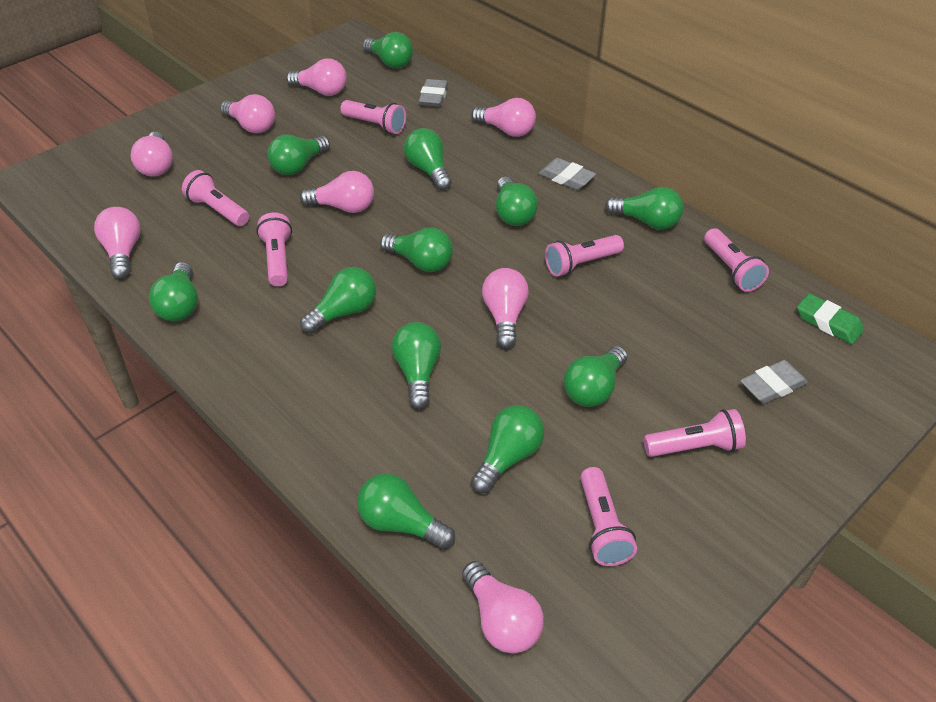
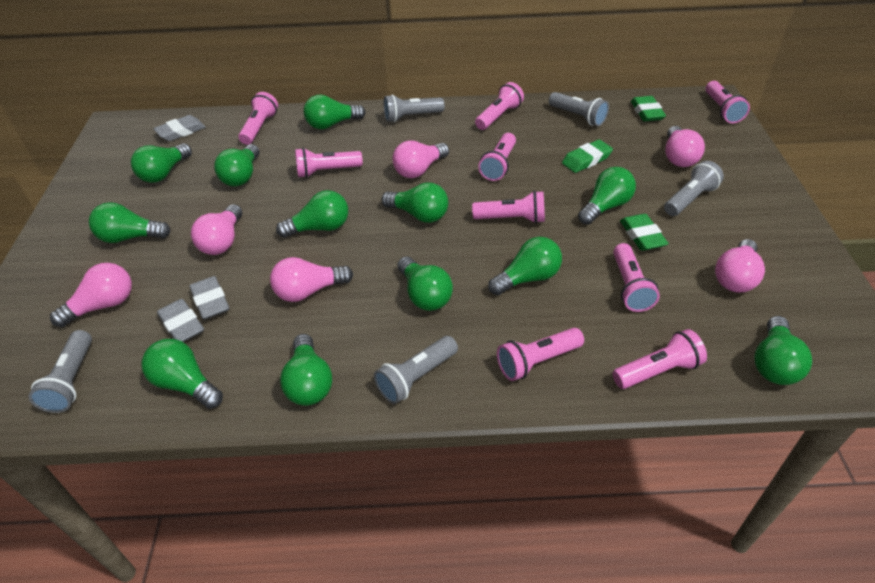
green eraser: [797,293,864,344] = 1 -> [562,139,613,173] [620,214,669,251] [631,96,666,121] = 3
grey flashlight: none = 0 -> [28,330,92,413] [374,336,458,404] [384,94,445,122] [549,92,609,126] [664,161,724,216] = 5
pink flashlight: [182,170,249,226] [256,212,292,286] [340,100,406,134] [545,235,624,277] [580,467,637,566] [644,409,746,457] [704,228,769,292] = 7 -> [238,92,278,145] [295,148,363,178] [472,191,545,223] [475,82,524,130] [478,133,516,181] [497,328,584,381] [613,243,660,312] [613,329,707,389] [705,81,750,123] = 9
pink light bulb: [94,207,141,279] [131,132,173,176] [220,94,275,133] [286,59,347,96] [300,171,374,213] [462,561,544,654] [471,98,536,137] [482,268,529,349] = 8 -> [50,263,132,327] [191,204,242,255] [270,257,353,302] [393,140,449,178] [665,126,705,167] [715,239,765,293] = 6

